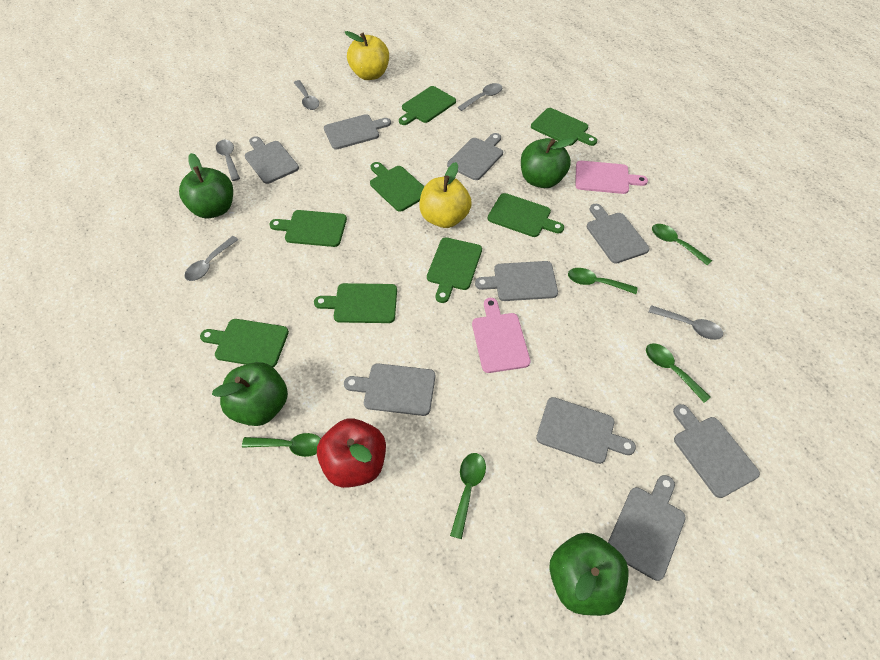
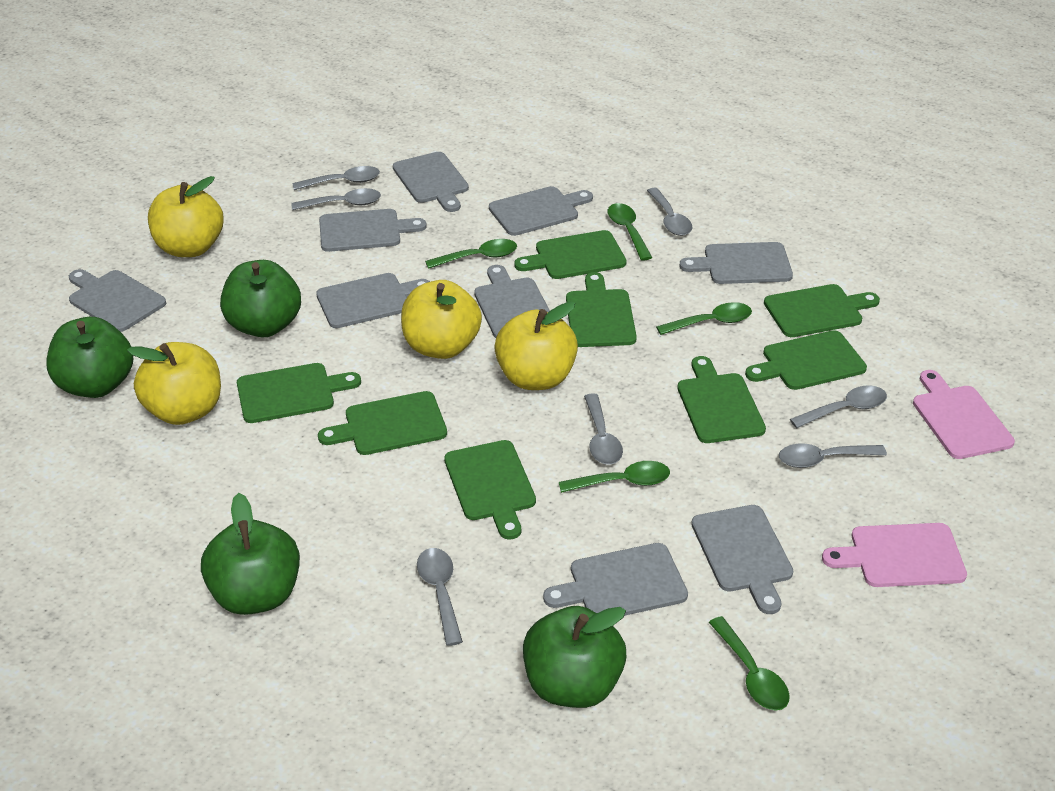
grey spoon: [185,236,239,281] [216,140,240,181] [294,80,319,110] [457,83,502,111] [648,305,723,340] = 5 -> [291,188,381,210] [292,166,380,190] [417,548,463,646] [584,393,623,465] [647,188,692,236] [779,443,887,468] [790,385,887,428] = 7
red apple: [317,419,386,488] = 1 -> none = 0
yellow apple: [345,31,389,80] [419,162,472,228] = 2 -> [127,342,221,425] [148,176,224,257] [401,280,482,359] [494,302,578,390] = 4

